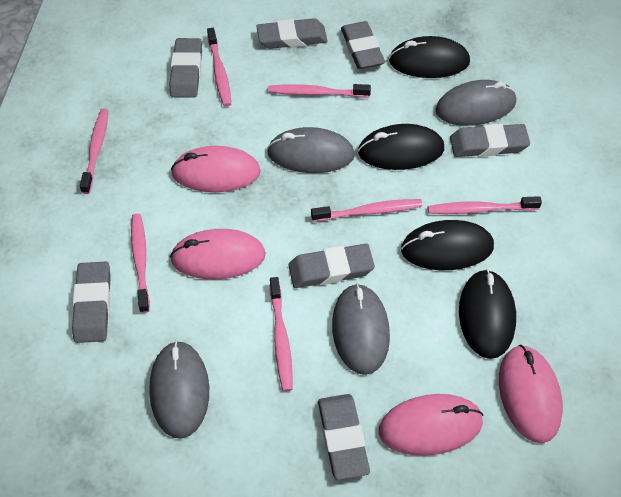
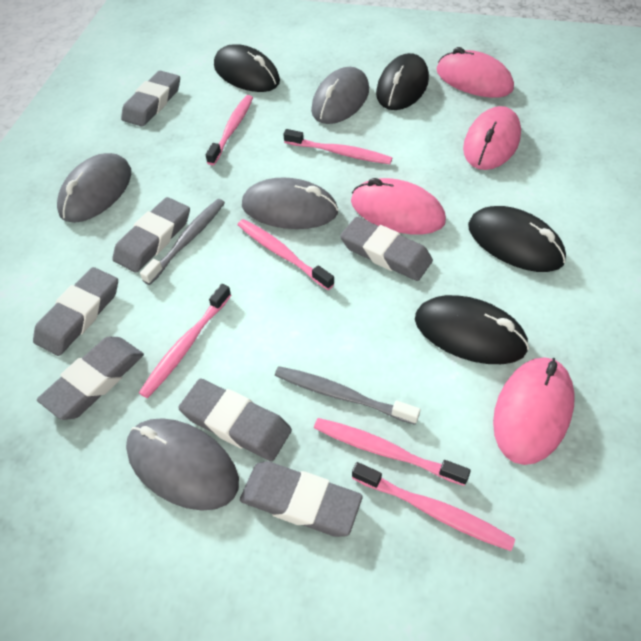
grey toothbrush: none = 0 -> [140,199,225,285] [275,366,421,425] = 2
pink toothbrush: [80,108,109,194] [131,214,150,313] [207,28,231,107] [268,84,371,98] [270,277,293,392] [311,199,422,222] [428,196,542,214] = 7 -> [139,284,231,398] [206,95,253,165] [238,219,334,290] [283,129,392,164] [314,418,471,486] [352,462,515,551] = 6

